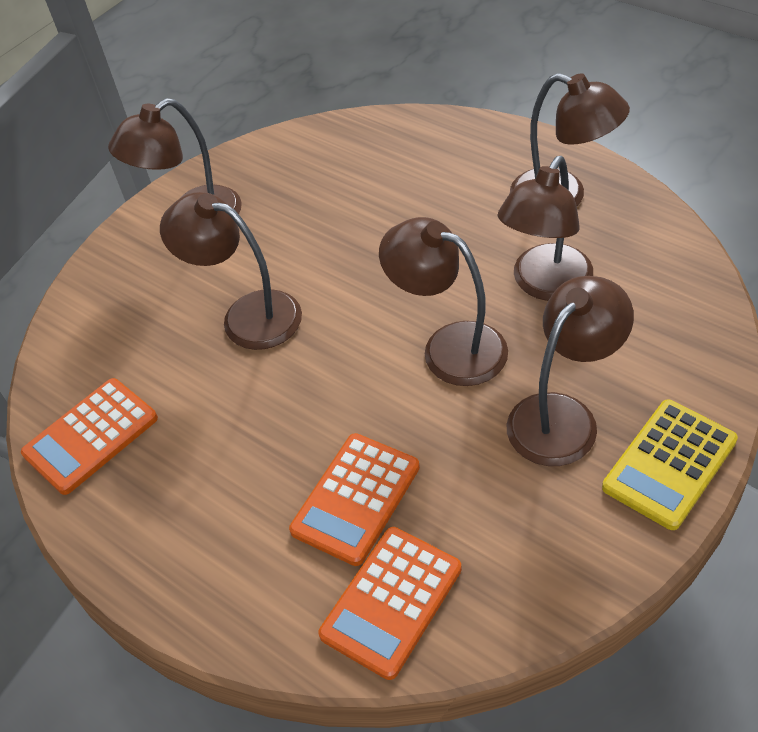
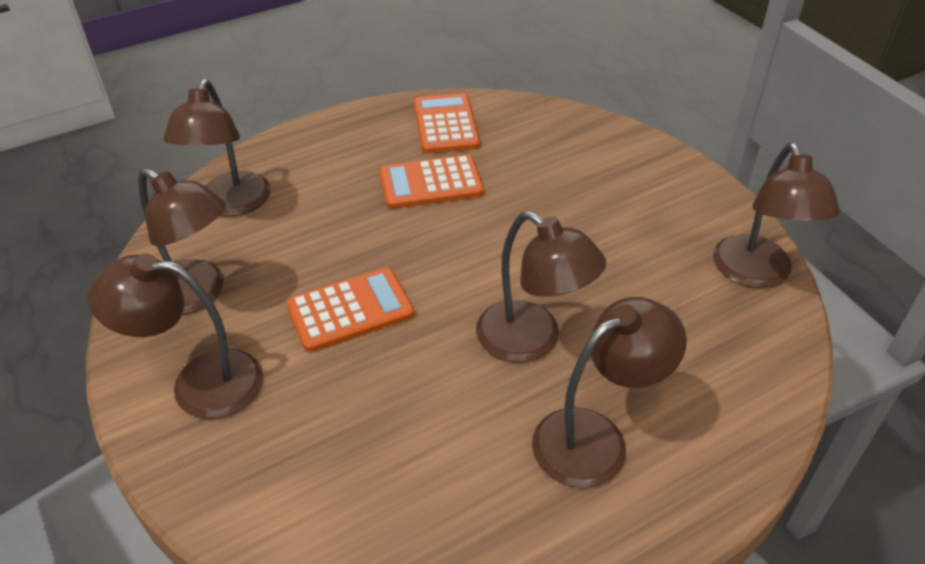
yellow calculator: [602,399,738,530] = 1 -> none = 0

